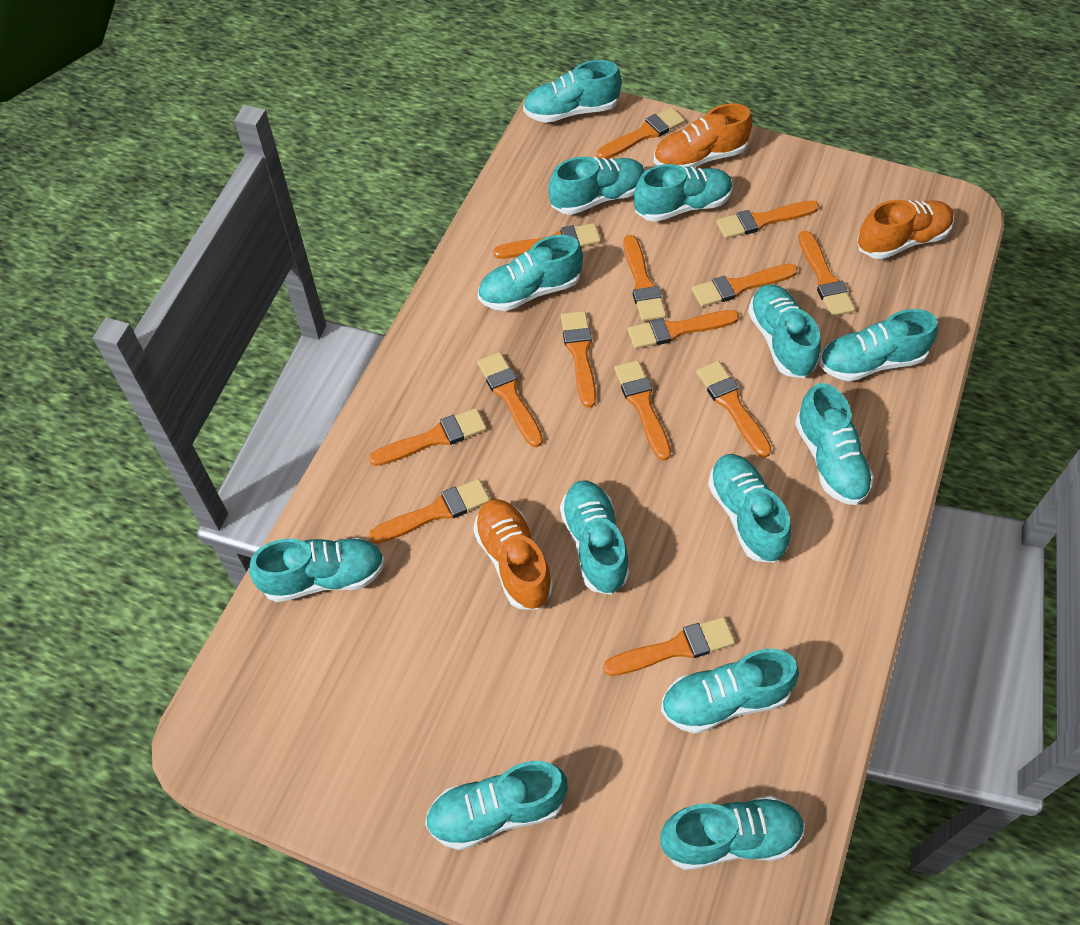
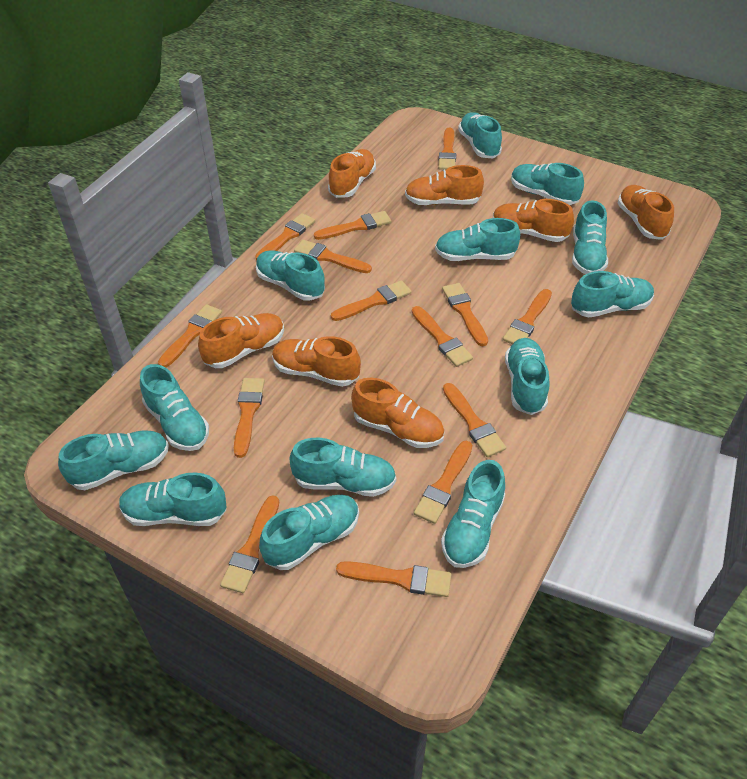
orange shoe: [473,499,553,609] [654,103,752,168] [857,200,954,259] = 3 -> [198,313,284,368] [272,336,361,387] [328,149,376,198] [351,378,444,448] [405,165,484,205] [493,199,574,242] [617,185,674,240] = 7

